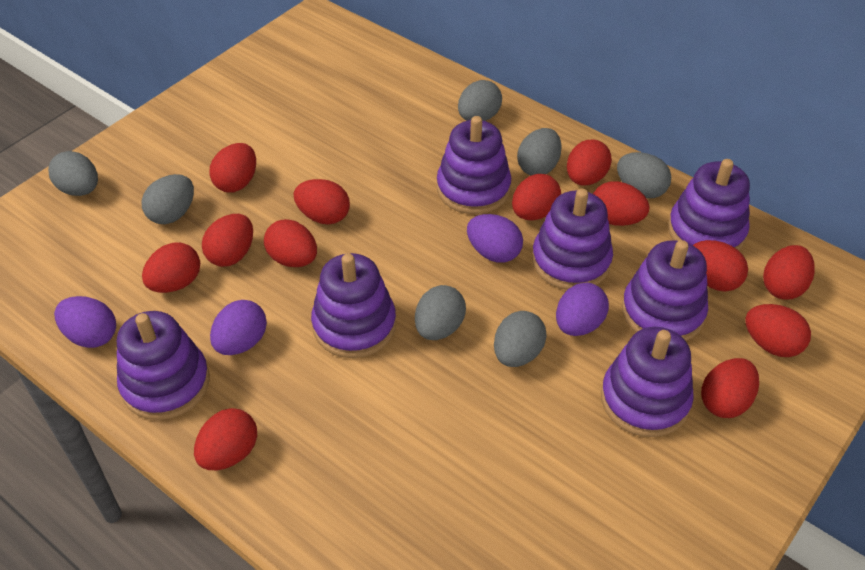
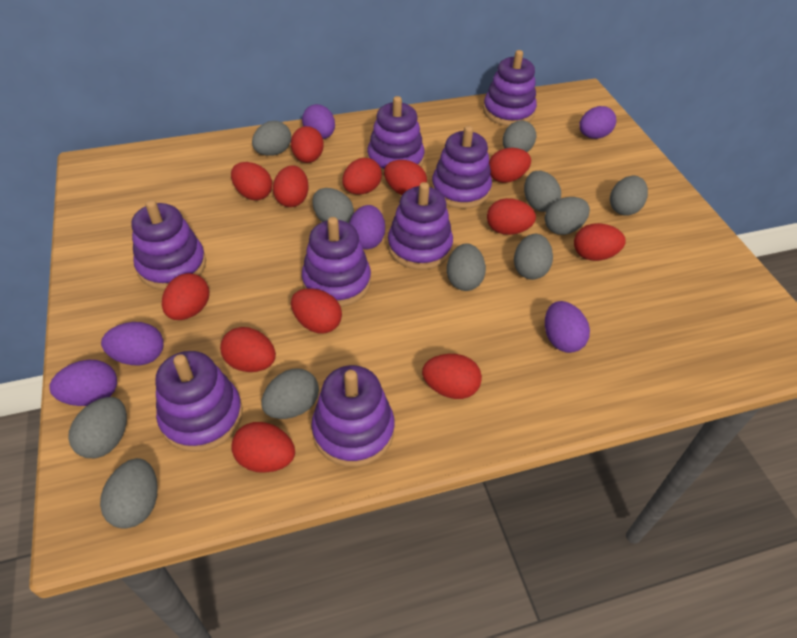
grey egg: [48,151,98,196] [142,174,194,224] [415,285,466,340] [458,80,502,121] [494,311,547,367] [517,128,562,175] [617,152,671,198] = 7 -> [68,397,127,458] [100,458,158,529] [252,121,291,156] [261,369,319,419] [312,188,354,223] [447,243,486,291] [503,120,536,152] [514,234,553,280] [524,171,561,212] [545,197,590,235] [610,176,648,216] = 11
purple egg: [54,296,116,348] [210,300,267,355] [467,214,523,263] [556,282,609,336] = 4 -> [49,360,117,406] [101,322,164,365] [302,104,335,139] [349,205,385,249] [545,301,590,353] [579,106,616,139] = 6
purple stacking toy: [117,311,209,420] [311,253,396,358] [437,116,511,214] [532,189,613,290] [601,327,694,437] [622,240,708,341] [668,159,750,250] = 7 -> [132,200,206,290] [155,351,243,452] [302,217,371,307] [311,365,394,467] [367,96,425,175] [388,182,453,270] [431,126,492,209] [483,50,537,126] = 8

